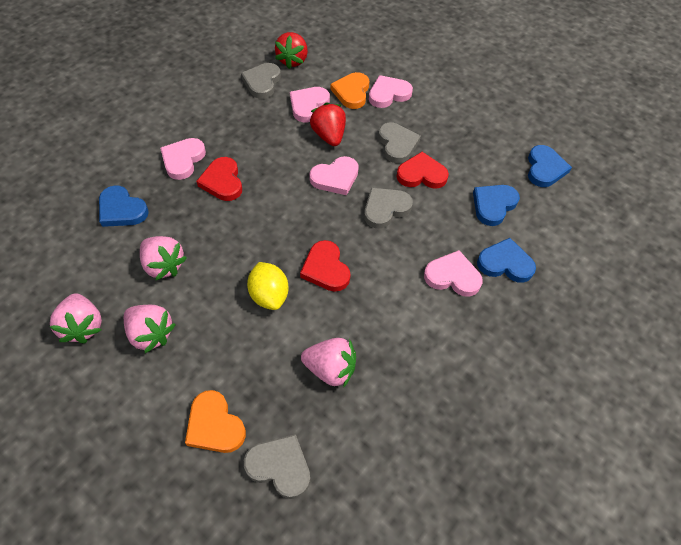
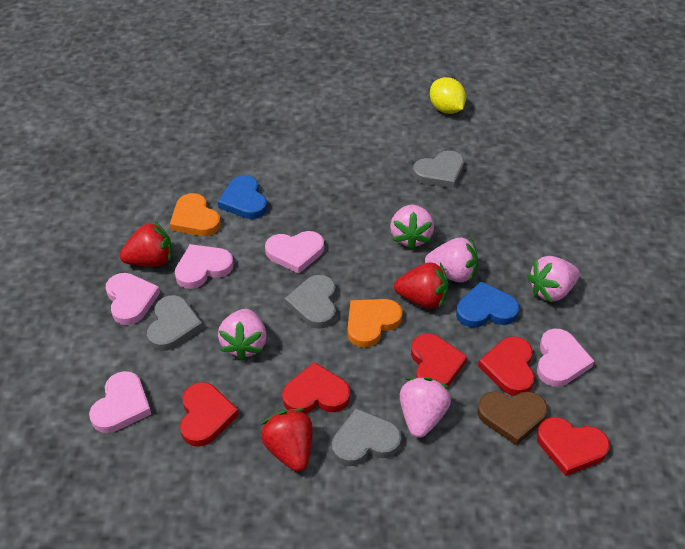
blue heart: [99,185,149,227] [473,185,520,226] [477,238,536,283] [528,145,572,187] = 4 -> [218,175,267,219] [456,281,519,328] = 2
brown heart: none = 0 -> [477,391,548,445] = 1
pink strawberry: [49,293,102,343] [124,305,176,353] [140,236,187,280] [301,338,356,388] = 4 -> [218,309,267,361] [390,205,434,250] [400,377,451,438] [425,238,478,282] [527,256,580,302] = 5
red heart: [196,157,242,201] [300,240,351,292] [396,152,449,189] = 3 -> [180,382,239,447] [282,362,350,414] [411,334,467,389] [478,336,535,396] [537,417,610,476] = 5
red strawberry: [275,32,308,69] [310,102,346,146] = 2 -> [120,222,172,267] [261,409,313,472] [394,263,448,309] = 3

